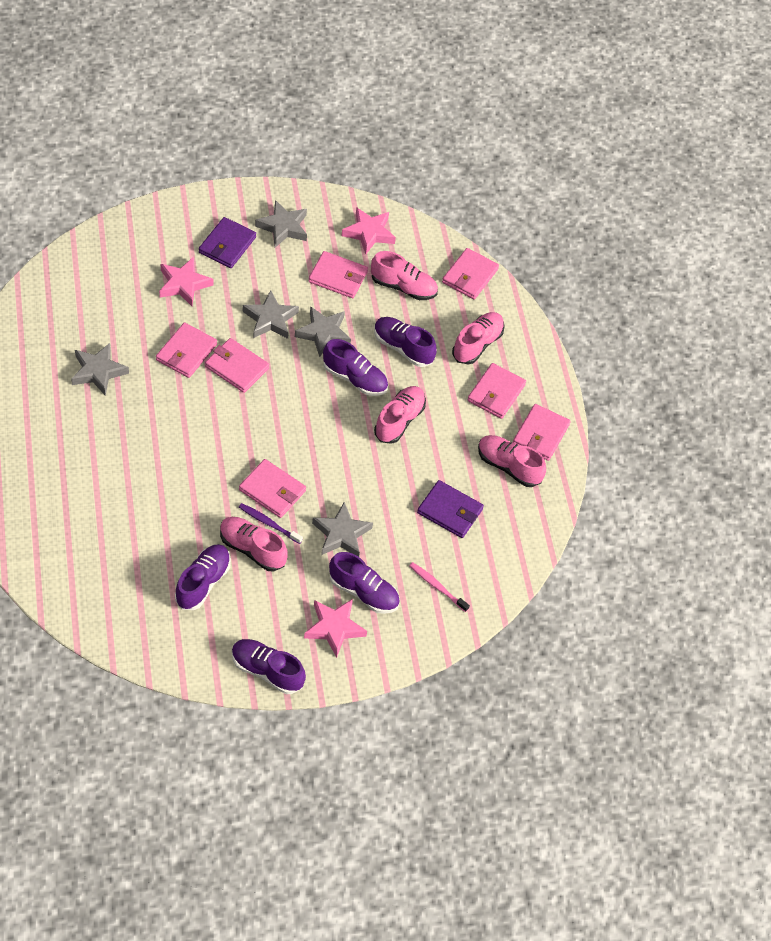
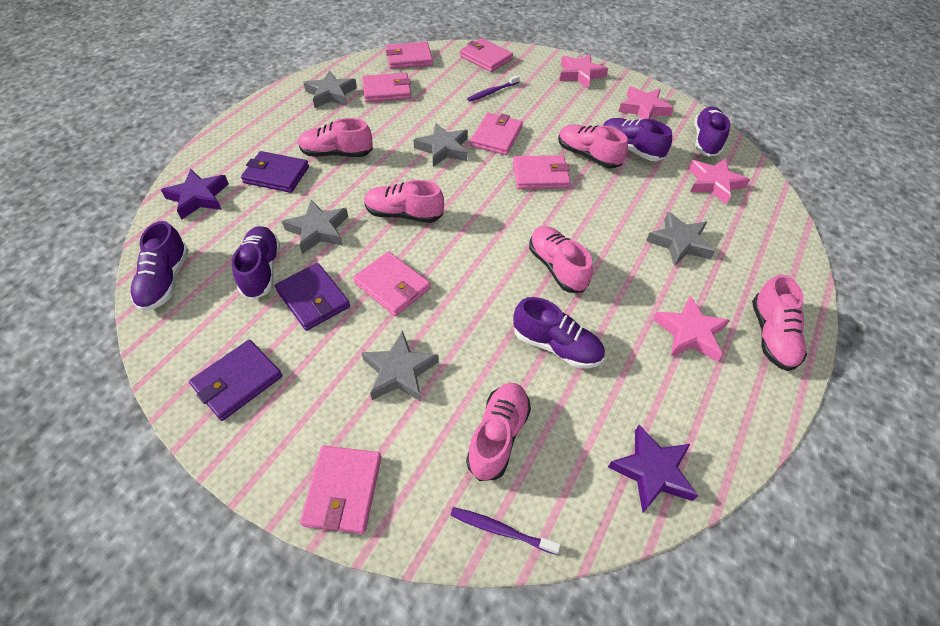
pink shoe: [220,517,288,571] [371,251,438,300] [374,386,426,444] [452,312,505,364] [478,435,546,487] = 5 -> [298,118,373,157] [364,180,444,223] [466,383,531,481] [529,226,593,293] [558,125,628,168] [752,274,807,371] = 6
pink star: [159,257,213,306] [304,599,367,658] [342,207,396,254] = 3 -> [560,54,608,89] [619,86,674,119] [653,295,730,362] [688,158,750,205] = 4
pink toothbrush: [409,562,470,612] = 1 -> none = 0
purple star: none = 0 -> [161,169,229,220] [608,425,698,513] = 2
purple toothbrush: [239,503,303,544] = 1 -> [451,507,560,555] [467,75,520,102] = 2
purple wallet: [199,217,256,268] [417,480,484,538] = 2 -> [189,340,282,421] [241,151,309,193] [275,263,350,331] = 3

